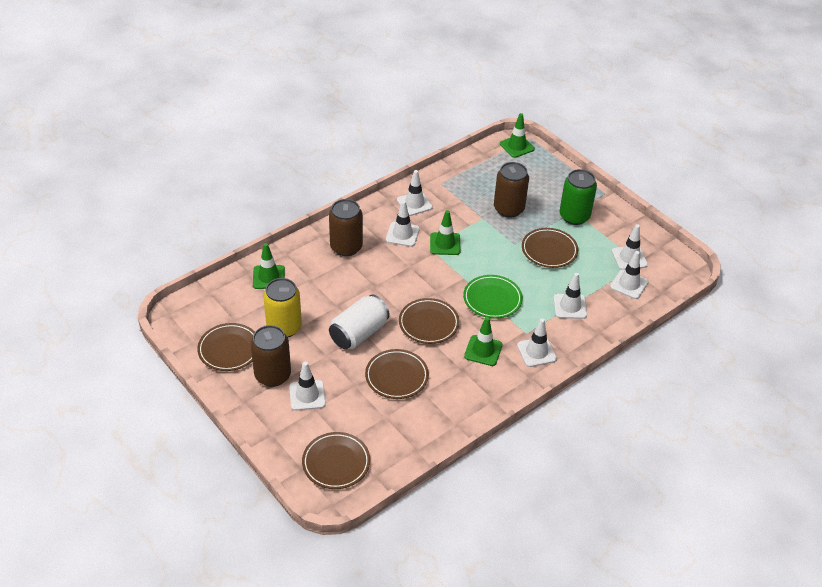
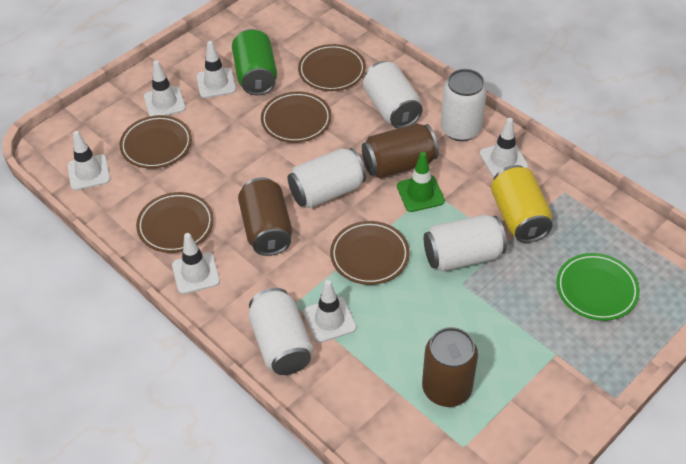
green traffic cone: [253,243,285,289] [430,210,460,255] [464,317,502,366] [500,113,535,158] = 4 -> [397,152,445,212] = 1
white can: [329,294,390,349] = 1 -> [248,288,313,375] [288,148,366,208] [363,61,423,128] [424,214,507,272] [441,69,487,141] = 5
white traffic cone: [289,362,326,411] [386,201,420,247] [397,170,433,216] [517,318,557,367] [554,273,587,319] [610,251,648,299] [612,224,648,270] = 7 -> [67,131,110,190] [144,60,186,116] [172,233,220,294] [196,41,236,98] [303,280,356,343] [480,118,528,177] = 6

